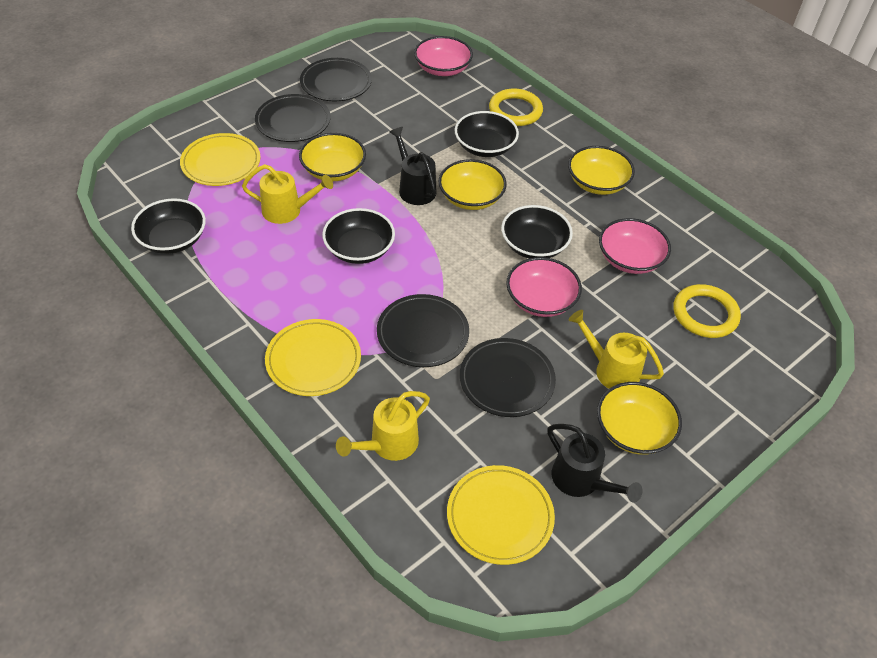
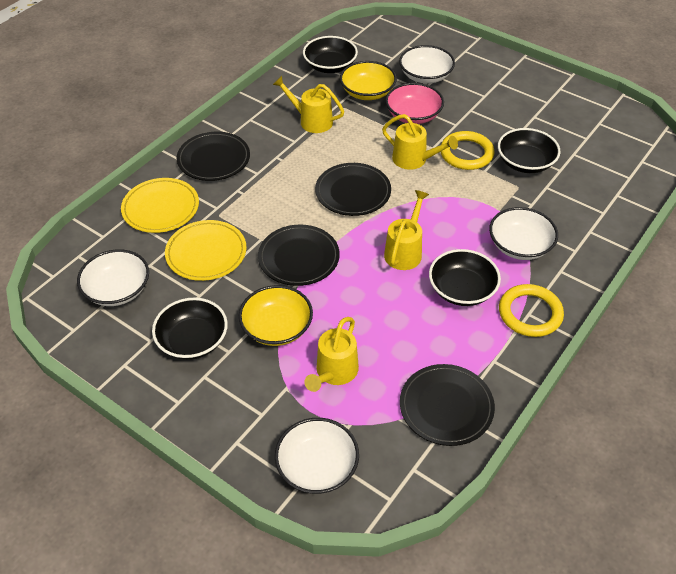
black watering can: [390,127,437,205] [547,424,643,503] = 2 -> none = 0
pink bowl: [414,36,473,76] [506,257,582,317] [599,218,671,274] = 3 -> [385,83,444,124] = 1
white bowl: none = 0 -> [77,249,149,306] [275,418,359,494] [399,45,455,83] [489,207,558,260] = 4
yellow bowl: [299,133,366,181] [438,159,507,210] [568,146,635,195] [597,382,682,455] = 4 -> [239,285,313,346] [340,61,397,100] = 2
yellow plate: [180,133,261,186] [265,319,361,396] [447,465,555,565] = 3 -> [121,178,199,233] [165,220,247,281] = 2
yellow watering can: [242,164,333,224] [336,391,430,461] [569,310,664,389] = 3 -> [273,76,344,133] [304,317,359,392] [382,114,458,170] [384,190,429,270] = 4

